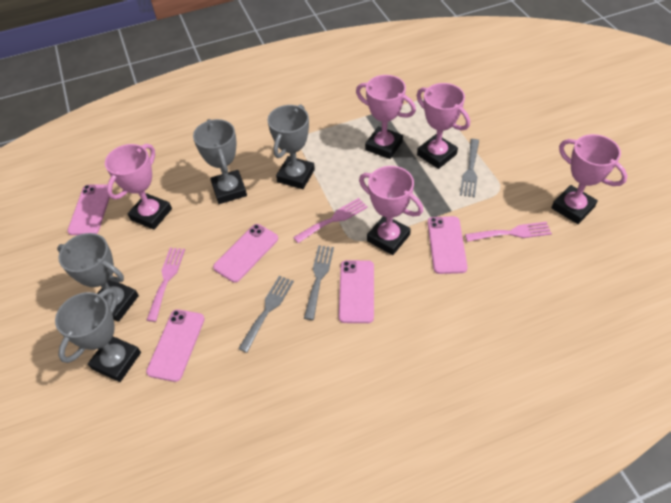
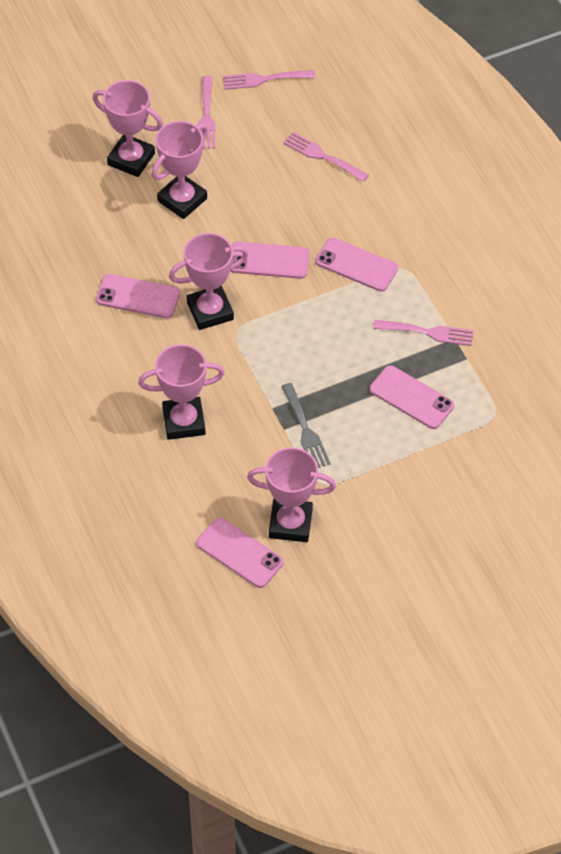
grey fork: [238,276,294,353] [304,245,334,320] [460,139,479,197] = 3 -> [281,383,331,468] = 1
grey trophy: [55,288,141,382] [57,233,139,322] [193,119,247,204] [268,104,315,189] = 4 -> none = 0
pink fork: [147,248,185,322] [293,198,368,243] [465,222,552,242] = 3 -> [198,76,215,149] [223,70,315,90] [283,132,369,182] [373,320,474,346] = 4

